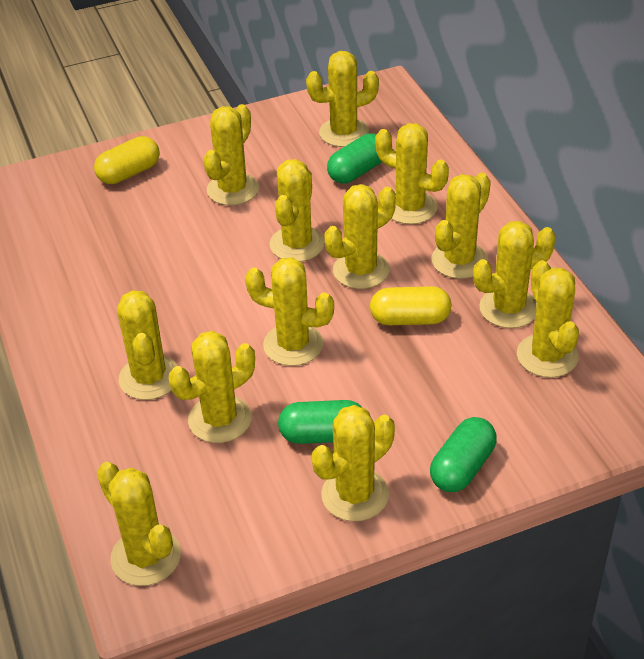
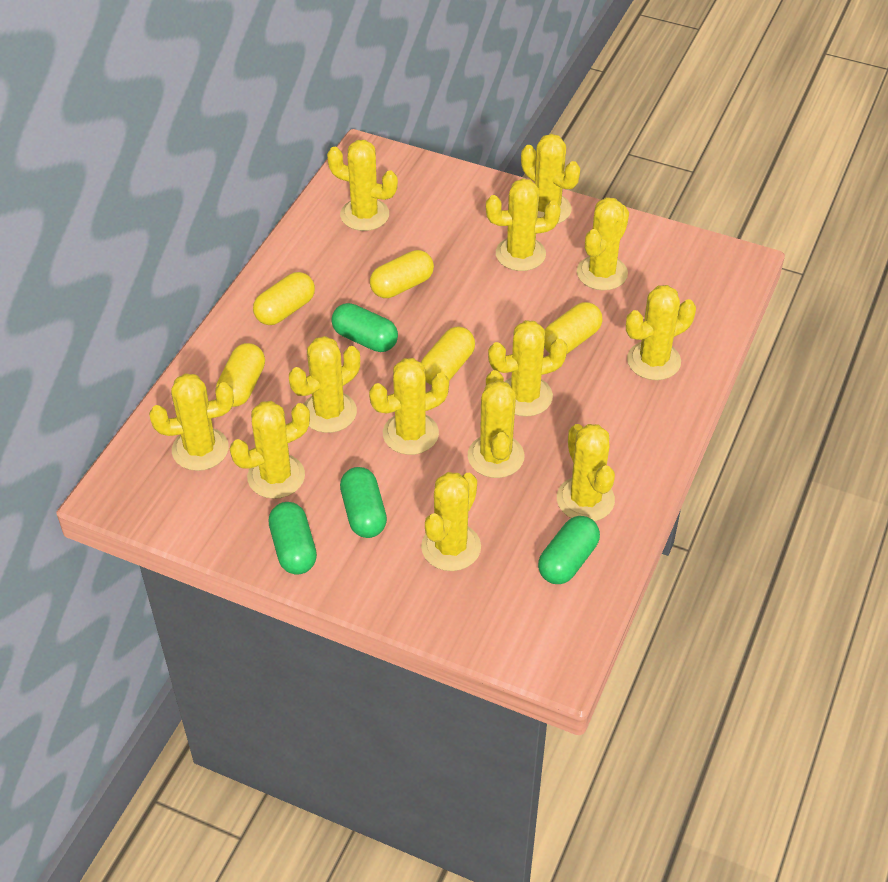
green capsule: [278,400,361,444] [327,134,382,183] [430,417,497,492] = 3 -> [268,502,317,575] [331,303,398,352] [340,467,387,538] [538,516,600,584] = 4
yellow capsule: [94,136,160,184] [370,286,451,325] = 2 -> [216,343,265,407] [253,272,315,325] [370,250,434,298] [421,327,475,385] [544,302,602,354] = 5

